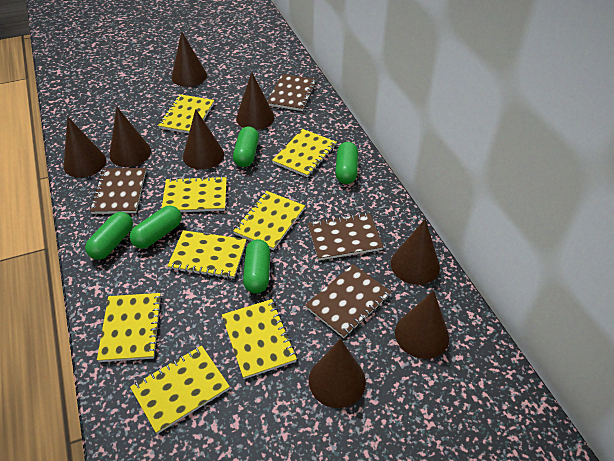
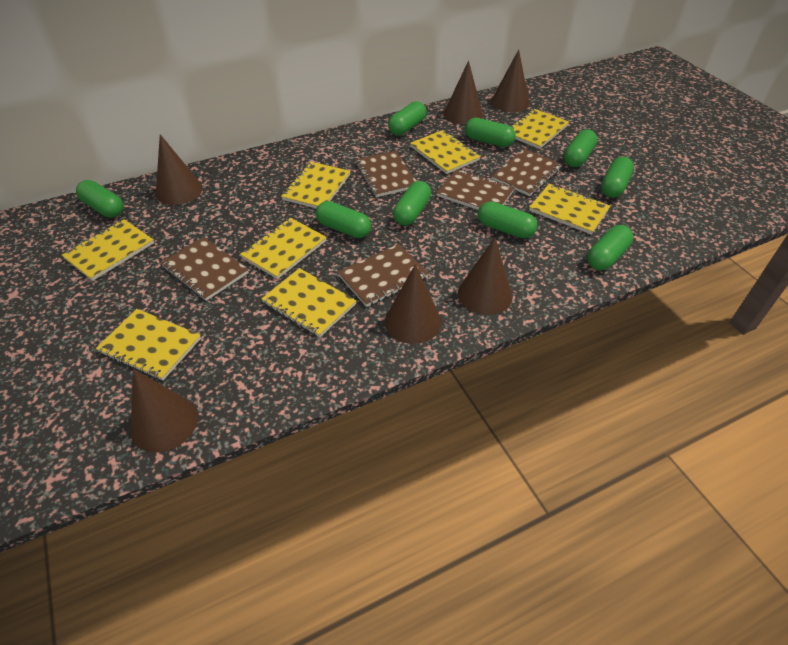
brown cone: [64,117,106,178] [109,107,151,167] [171,31,207,87] [183,109,224,170] [236,72,275,130] [309,339,366,408] [391,219,440,285] [395,291,449,359] = 8 -> [130,369,198,453] [156,134,203,205] [385,264,442,344] [444,61,483,125] [458,237,513,315] [491,49,529,112] = 6
brown notebook: [90,168,146,214] [267,74,317,111] [305,264,392,338] [308,213,383,261] = 4 -> [161,237,249,301] [338,244,429,307] [355,151,416,197] [437,169,515,210] [492,149,562,196] = 5
green capsule: [85,212,133,260] [129,206,182,249] [233,126,259,167] [243,239,270,294] [335,142,358,184] = 5 -> [76,180,124,218] [316,201,371,238] [388,101,427,135] [393,181,431,226] [465,118,516,147] [478,201,537,238] [564,129,597,167] [587,225,633,270] [601,157,634,198] = 9

